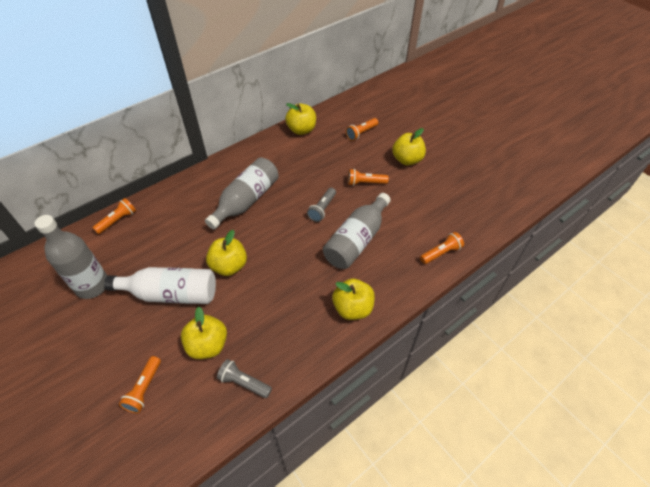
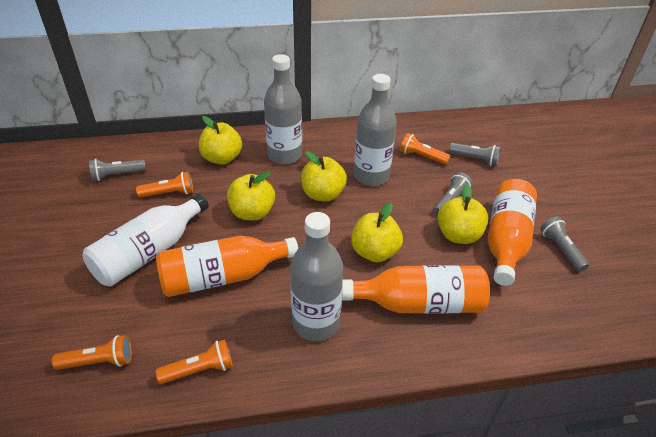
grey flashlight: [217,359,272,398] [307,188,336,222] = 2 -> [89,159,146,181] [433,172,473,216] [449,143,501,166] [540,217,589,272] = 4
orange bottle: none = 0 -> [156,236,298,297] [342,265,490,314] [487,179,537,286] = 3
orange flashlight: [92,198,136,234] [119,356,161,413] [346,118,378,141] [348,169,389,186] [420,232,464,264] = 5 -> [52,335,132,370] [136,172,193,198] [155,339,233,384] [400,133,450,165] = 4

